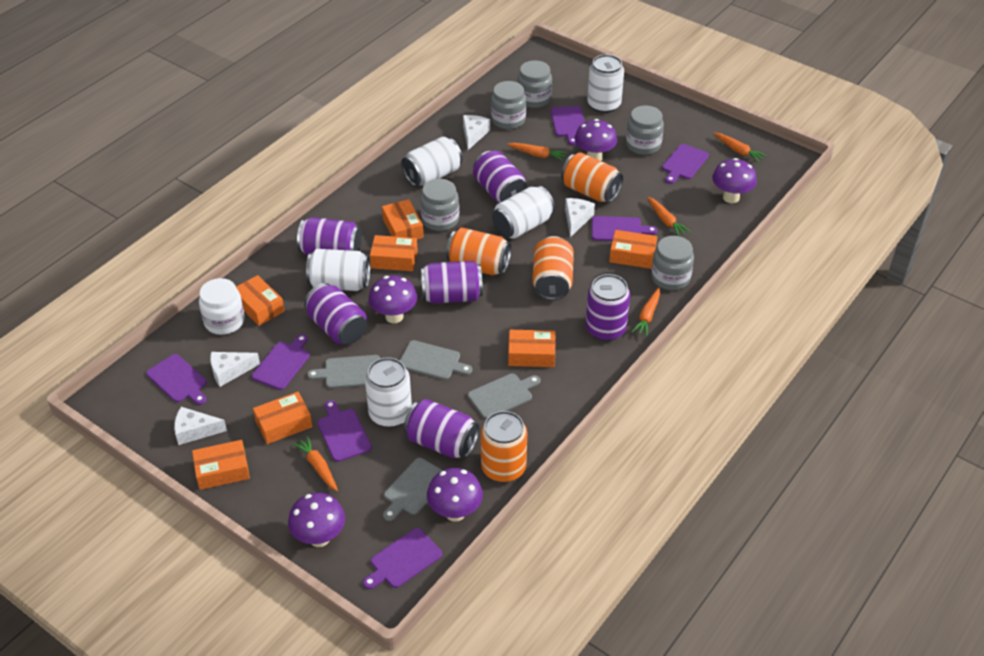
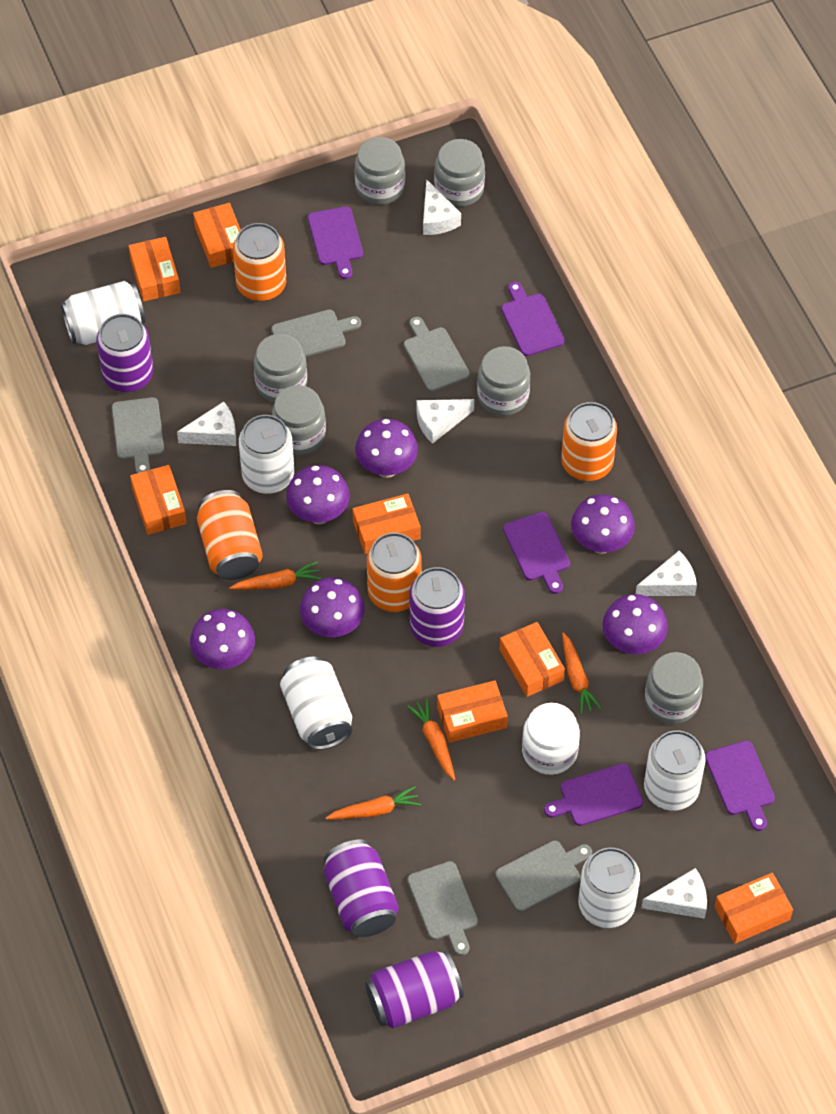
grey cutting board: [307,355,380,388] [383,458,443,521] [400,340,472,380] [468,373,540,419] = 4 -> [112,397,164,473] [271,309,361,357] [404,317,470,392] [407,861,478,956] [495,841,592,912] = 5
grey jar: [420,179,459,231] [491,81,526,129] [517,60,552,108] [626,105,664,155] [651,236,694,290] = 5 -> [254,334,307,403] [272,385,326,455] [354,137,405,205] [434,139,485,207] [477,346,530,416] [645,652,703,724] = 6
orange carrot: [292,436,338,491] [507,143,567,161] [632,288,660,336] [647,197,690,236] [713,133,767,163] = 5 -> [230,561,321,590] [326,786,421,820] [407,698,455,781] [562,632,602,715] = 4
purple can: [297,217,361,255] [304,283,367,345] [404,399,479,459] [421,261,483,304] [473,151,528,203] [586,274,630,341] = 6 -> [96,314,153,392] [324,839,399,937] [365,951,464,1029] [410,567,465,647] = 4
purple cutting board: [146,354,207,405] [252,334,310,390] [317,400,372,462] [363,528,442,589] [551,106,585,145] [592,216,658,241] [662,144,709,184] = 7 -> [308,206,363,279] [501,282,565,356] [503,512,570,594] [544,763,643,826] [705,740,775,831] = 5
purple mushroom: [288,493,345,547] [369,275,417,323] [427,468,483,521] [575,119,617,161] [712,158,757,203] = 5 -> [190,609,255,669] [286,465,350,524] [300,578,365,637] [355,419,418,478] [571,494,635,554] [602,594,668,654] = 6
white cheese: [174,407,227,445] [210,352,260,387] [463,115,490,150] [565,198,595,237] = 4 -> [177,402,236,446] [417,399,474,444] [423,179,461,235] [636,551,697,596] [641,868,707,919] = 5

